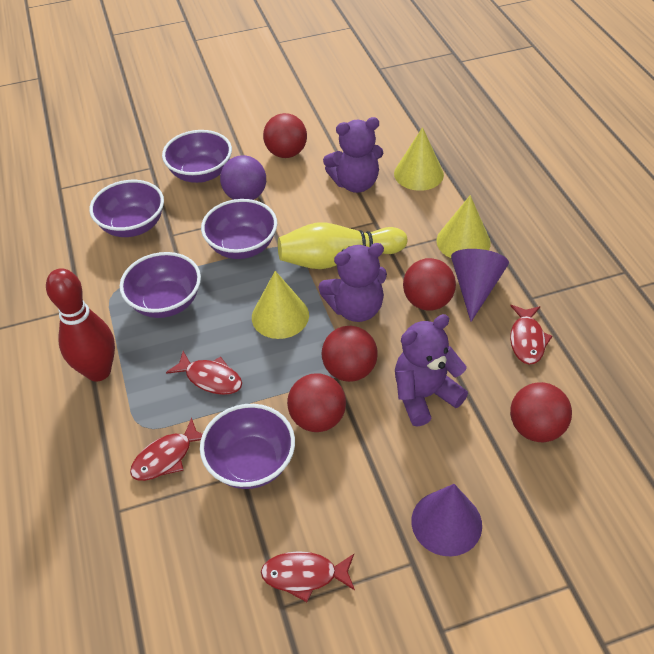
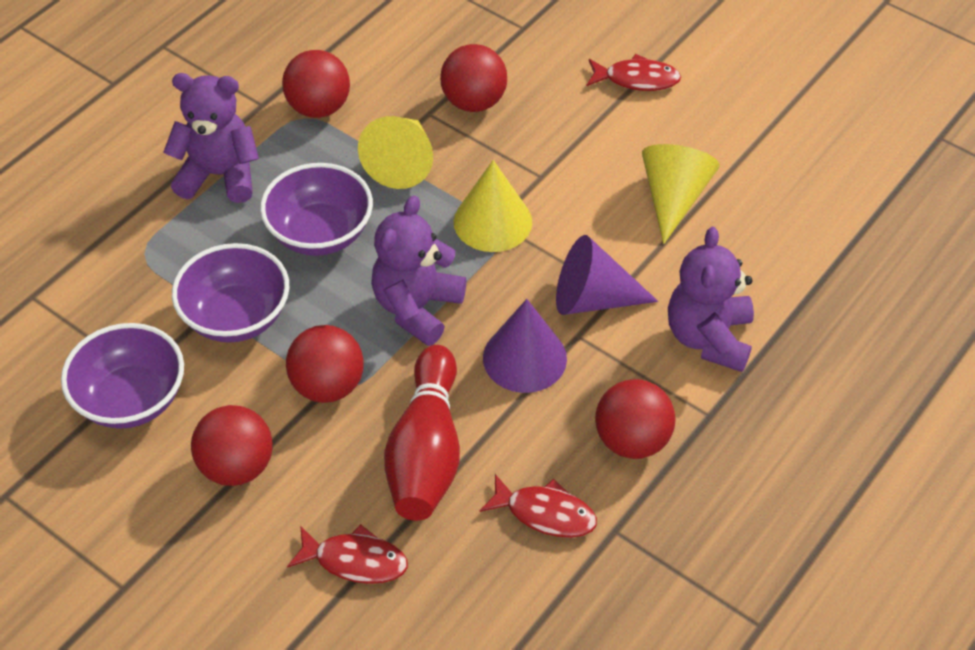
purple ball: [220,155,266,200] = 1 -> none = 0
purple bowl: [89,180,164,237] [120,252,201,318] [162,130,232,183] [200,404,295,489] [201,199,277,259] = 5 -> [61,323,184,429] [172,243,289,343] [260,163,373,256] = 3
red fish: [130,417,202,481] [166,351,242,395] [261,551,355,602] [510,305,552,365] = 4 -> [287,524,408,584] [479,474,597,538] [587,54,681,91] = 3
yellow bowling pin: [278,222,407,269] = 1 -> none = 0

